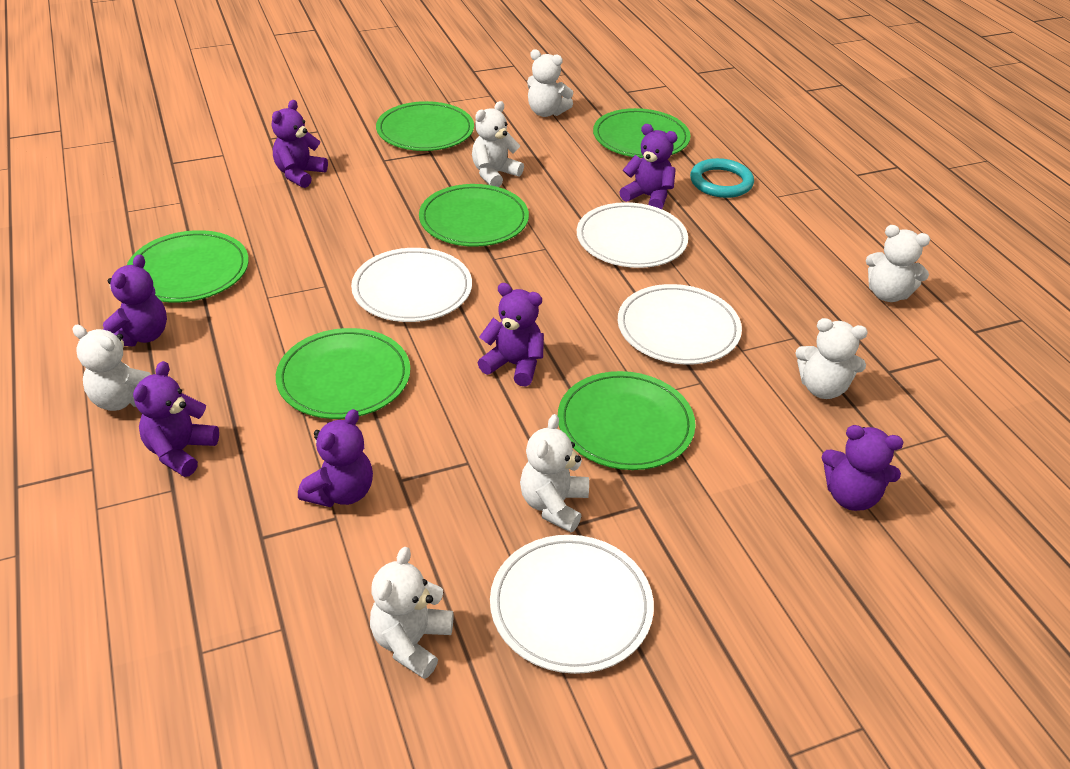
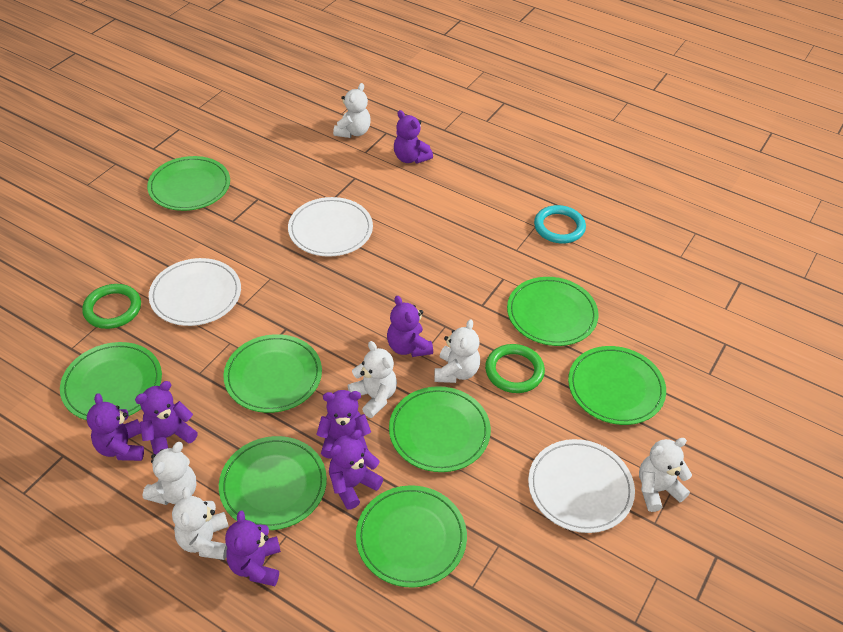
green plate: [127,230,249,303] [276,328,410,419] [376,101,474,151] [419,184,529,247] [558,371,695,470] [593,108,691,158] = 6 -> [60,342,162,420] [147,156,230,211] [219,436,327,530] [223,334,322,413] [356,485,467,588] [389,386,491,472] [507,277,599,346] [568,346,666,425] = 8
green ring: none = 0 -> [82,284,141,329] [485,344,545,393] = 2
white plate: [351,248,472,322] [490,535,654,674] [577,202,688,268] [618,284,742,365] = 4 -> [149,258,241,326] [288,197,373,257] [528,439,635,533] = 3
white teddy bear: [72,325,151,411] [370,547,454,679] [472,101,524,187] [520,414,589,532] [527,49,573,117] [795,318,868,399] [866,225,930,302] = 7 -> [143,442,196,505] [172,487,229,560] [333,83,371,138] [348,341,397,418] [434,319,480,383] [639,438,692,512] = 6

